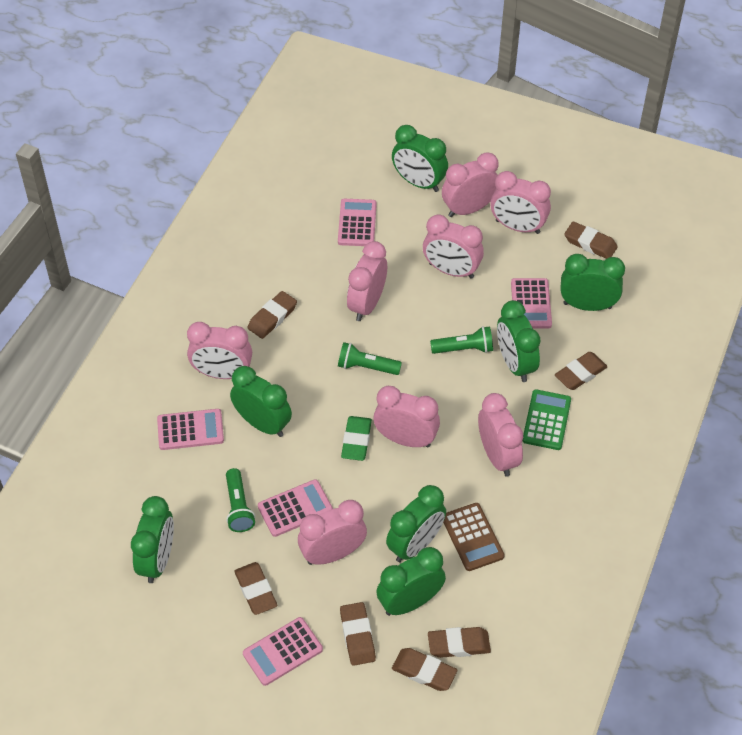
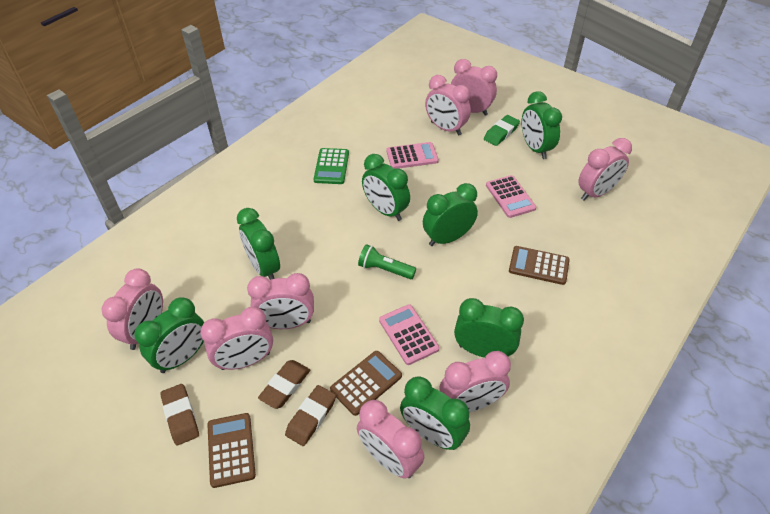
brown calculator: [443,503,505,571] = 1 -> [207,413,256,488] [330,351,402,416] [509,246,570,285] = 3
brown eraser: [234,562,277,615] [247,291,297,339] [340,602,376,666] [392,648,457,691] [428,627,491,658] [555,352,608,390] [564,222,618,259] = 7 -> [160,384,199,446] [258,360,310,409] [285,385,336,446] = 3
green flashlight: [226,468,255,532] [338,342,402,375] [430,326,493,354] = 3 -> [358,244,416,279] = 1
pink calculator: [157,409,224,450] [243,617,323,686] [258,479,333,537] [338,199,377,246] [511,278,552,329] = 5 -> [379,304,440,365] [386,142,439,169] [486,175,536,218] = 3

